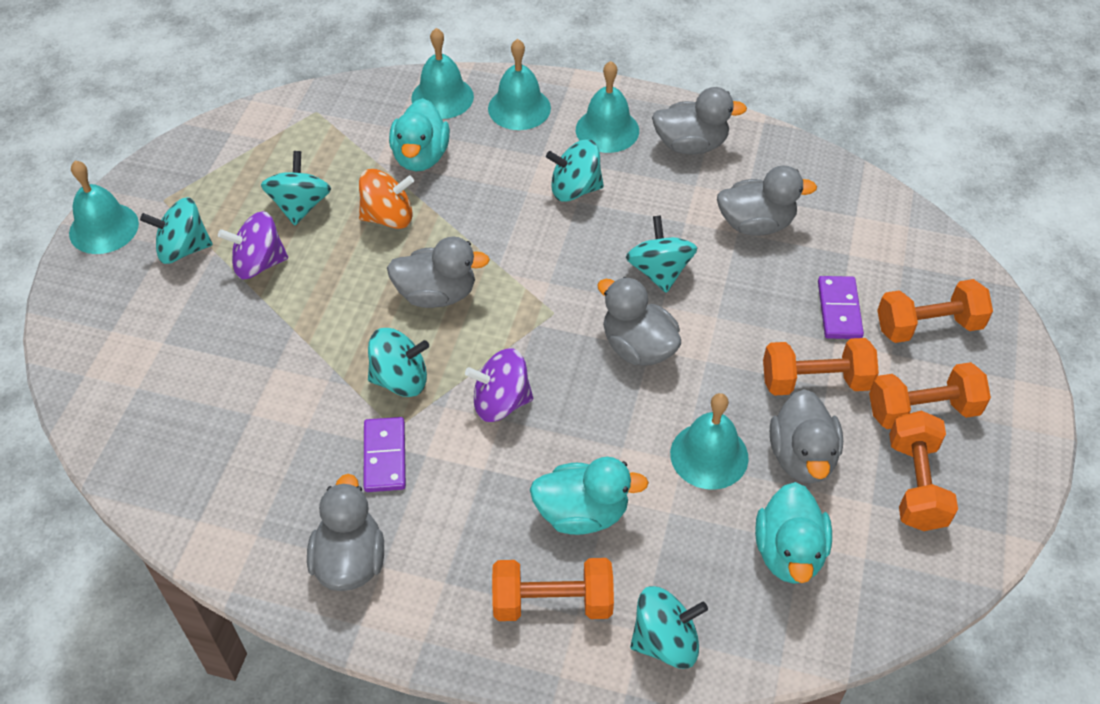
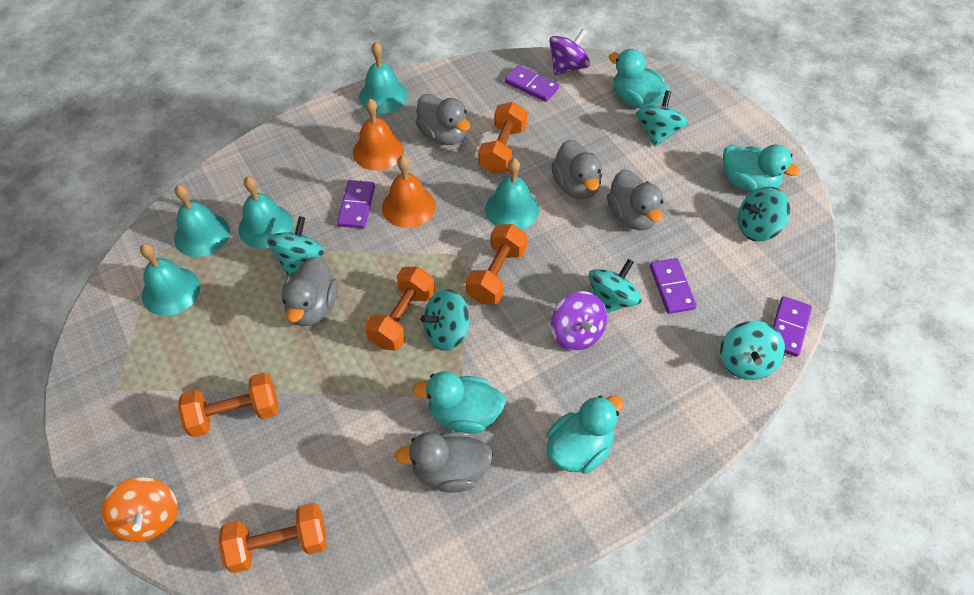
grey duck: [307,474,384,591] [387,237,490,308] [597,277,681,365] [652,87,747,155] [717,166,817,236] [770,389,843,484] = 6 -> [282,257,338,326] [395,431,493,492] [416,94,470,145] [551,140,603,199] [607,170,663,231] = 5
orange bell: none = 0 -> [353,99,404,171] [382,155,436,228] = 2
purple domino: [364,417,406,492] [818,276,864,339] = 2 -> [337,180,375,228] [505,65,559,102] [650,258,697,314] [773,296,812,357] = 4
turquoise duck: [389,98,450,171] [530,457,649,535] [755,482,832,584] = 3 -> [413,371,506,434] [546,395,623,474] [609,49,670,109] [723,144,800,192] = 4

